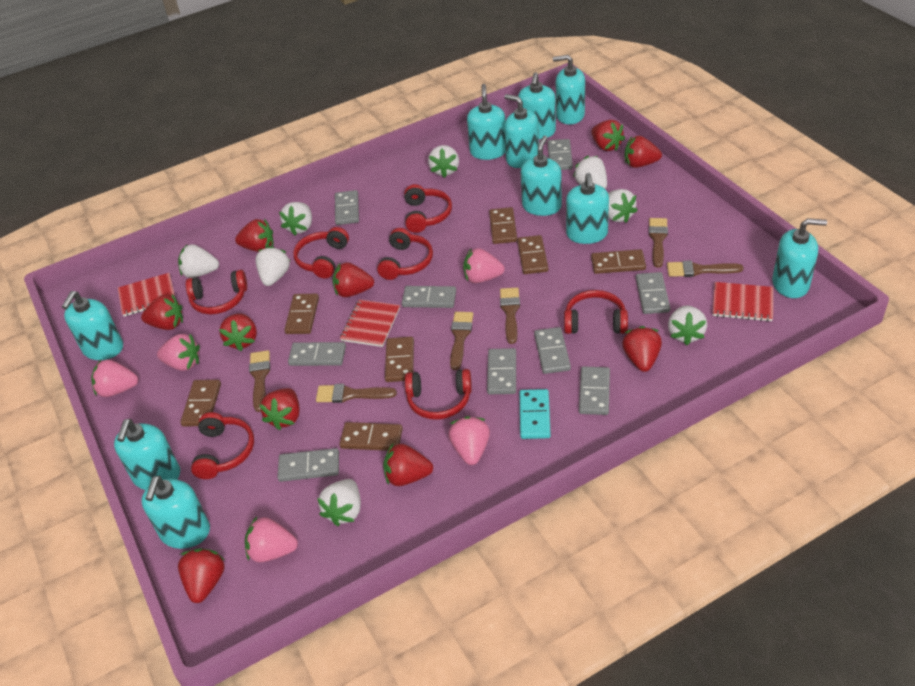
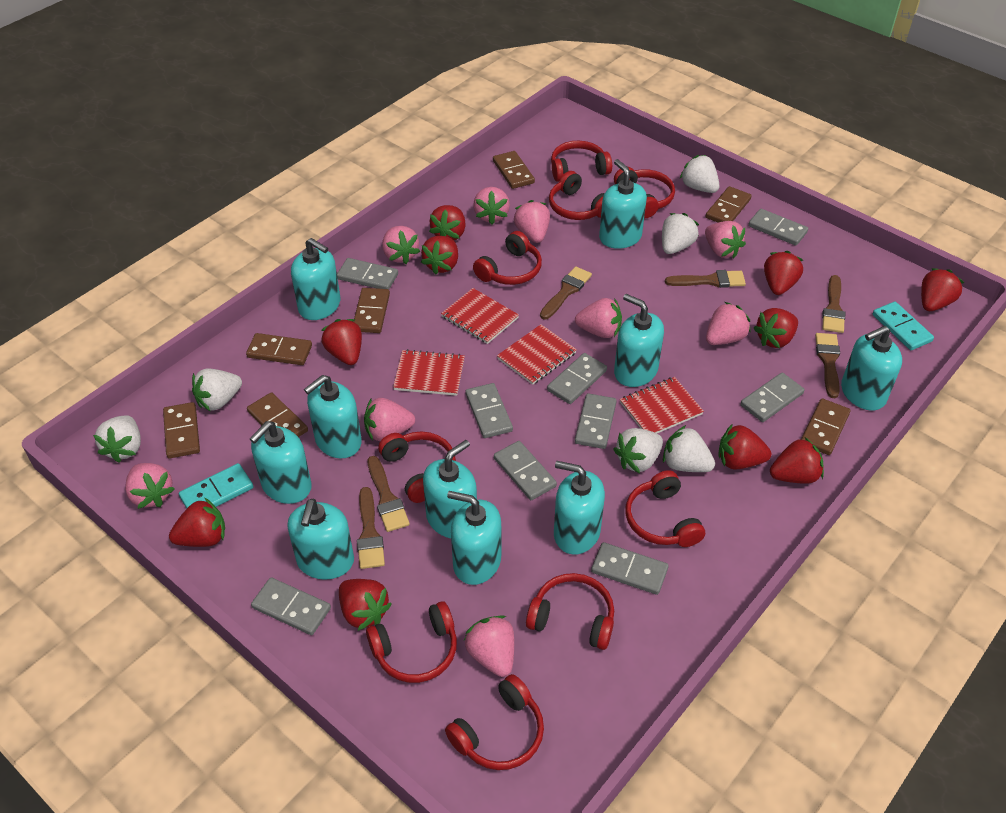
pink strawberry: [91,360,138,397] [157,334,200,371] [245,517,298,562] [448,416,490,465] [463,248,505,283] = 5 -> [125,463,175,509] [364,398,415,441] [382,226,420,264] [464,615,514,677] [473,187,510,225] [514,200,550,243] [575,298,622,338] [705,221,746,259] [706,302,751,345] = 9
red headphones: [186,270,247,314] [191,412,254,479] [293,227,349,278] [377,228,433,280] [404,184,452,233] [405,369,472,420] [564,290,628,334] = 7 -> [366,601,457,683] [378,432,456,503] [445,674,544,770] [473,231,542,285] [526,573,614,650] [549,171,605,220] [551,141,612,182] [614,167,675,218] [625,470,705,547] = 9
red notebook: [118,273,175,316] [340,300,400,347] [713,282,773,322] = 3 -> [393,349,465,396] [441,288,519,344] [497,324,577,385] [620,377,704,433] = 4
turquoise domino: [520,389,551,439] = 1 -> [179,463,253,509] [873,302,934,350] = 2
white strawberry: [178,244,219,278] [255,246,290,286] [279,202,312,235] [317,479,361,526] [428,145,459,178] [573,156,607,189] [608,189,638,223] [668,305,707,345] = 8 -> [93,415,141,463] [192,369,242,411] [613,428,663,473] [662,213,699,254] [663,425,715,472] [680,155,719,193] = 6

